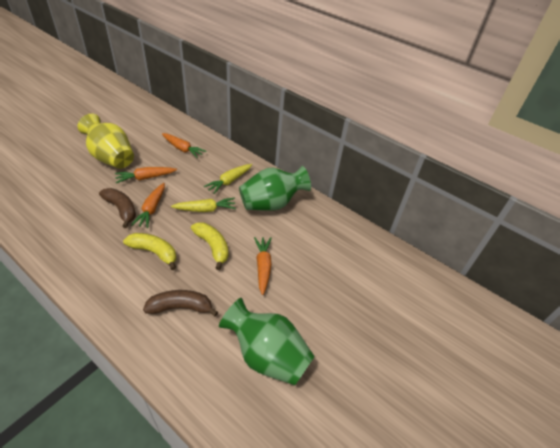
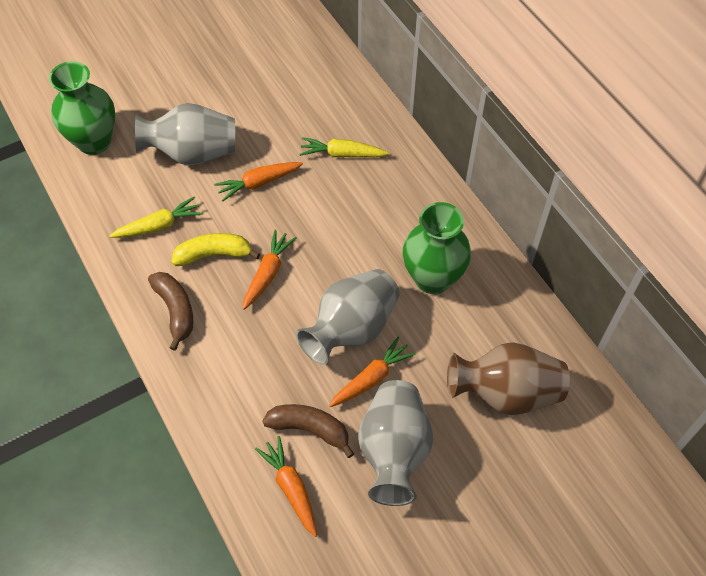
brown vase: none = 0 -> [447,342,570,415] = 1
grey vase: none = 0 -> [135,103,235,166] [296,269,400,365] [358,380,433,506] = 3
yellow banana: [123,233,176,270] [191,222,228,270] = 2 -> [172,233,260,266] = 1
yellow vase: [78,114,134,169] = 1 -> none = 0

